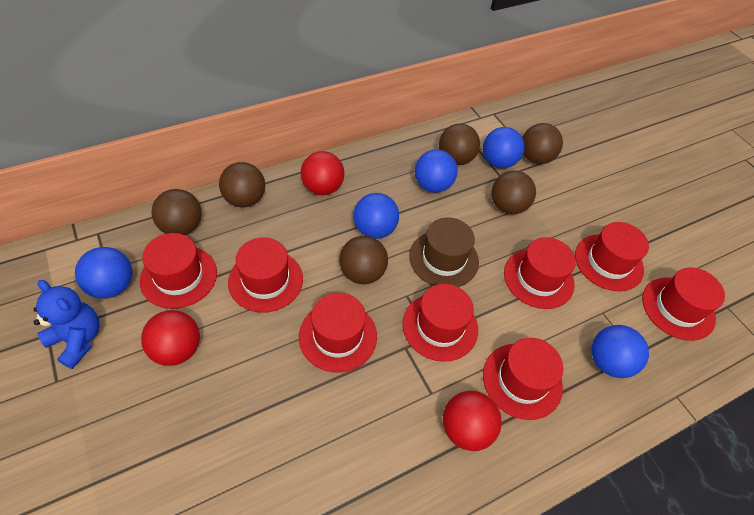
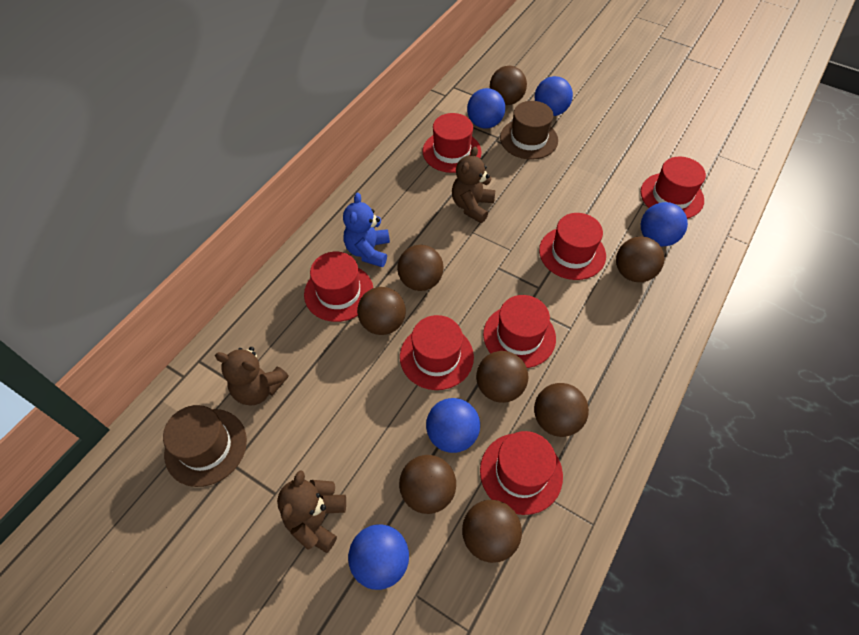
brown ball: [151,189,202,235] [219,162,265,208] [339,236,388,284] [439,123,480,165] [491,171,536,214] [522,123,563,164] = 6 -> [357,287,406,335] [397,245,444,291] [399,455,456,514] [462,500,522,563] [476,351,528,403] [490,66,527,105] [534,383,589,437] [616,237,665,282] = 8
brown hat: [409,217,479,287] = 1 -> [163,405,247,487] [500,101,558,160] = 2
brown teddy bear: none = 0 -> [215,347,289,406] [277,470,346,553] [452,147,495,223] = 3
red ball: [141,310,200,366] [301,151,345,195] [443,391,502,451] = 3 -> none = 0
red hat: [140,233,217,309] [228,237,303,313] [299,293,377,373] [402,284,478,362] [483,338,563,420] [504,237,576,309] [575,222,649,291] [642,267,725,341] = 8 -> [304,252,373,322] [400,315,474,390] [423,113,482,173] [480,431,563,515] [483,295,556,368] [539,213,606,280] [641,156,706,219] = 7

